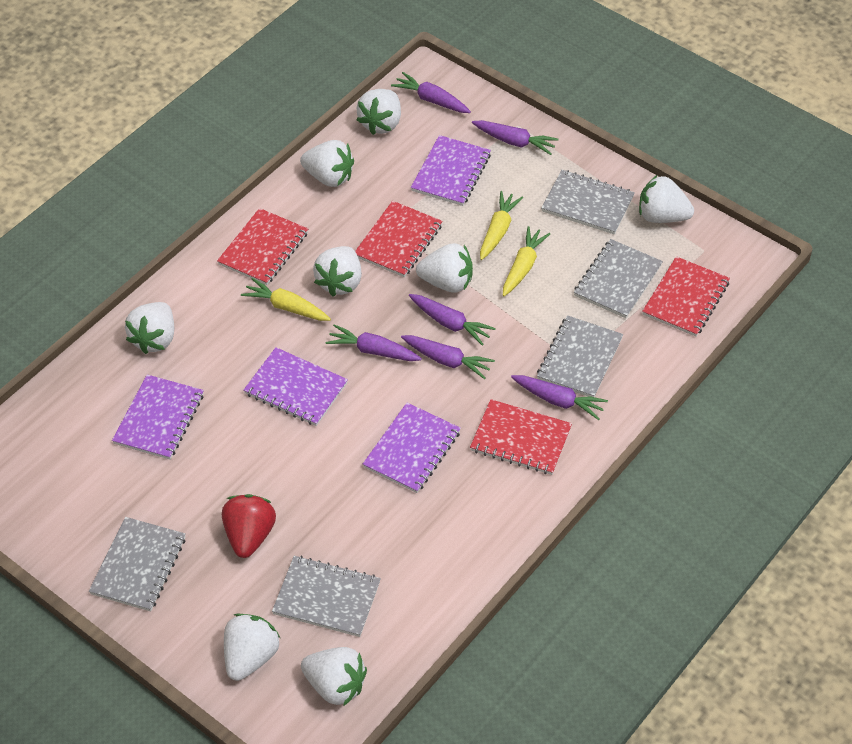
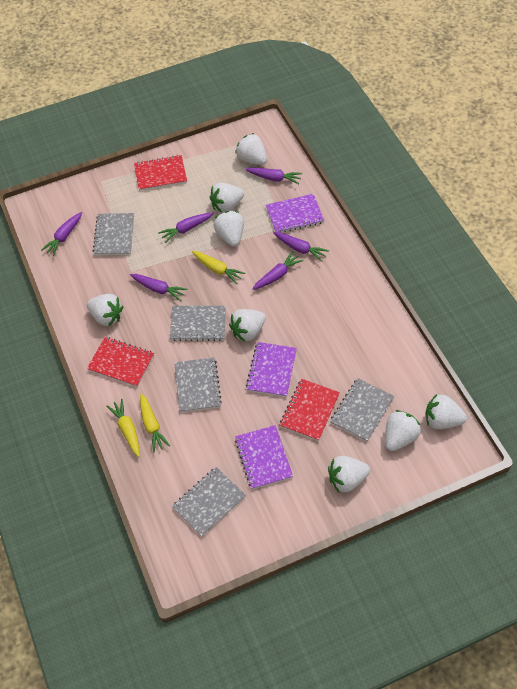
purple notebook: [112,375,204,460] [244,347,348,426] [363,403,461,493] [411,135,491,206] = 4 -> [235,425,293,489] [246,342,297,397] [266,194,324,233] = 3
red notebook: [217,208,308,285] [355,201,443,277] [470,399,572,475] [642,256,730,337] = 4 -> [87,337,154,387] [134,155,187,191] [280,379,340,441] = 3
red strawberry: [222,494,276,558] = 1 -> none = 0

